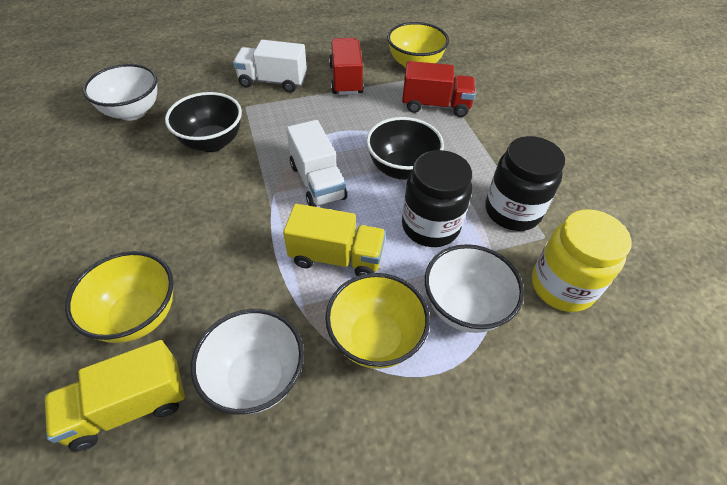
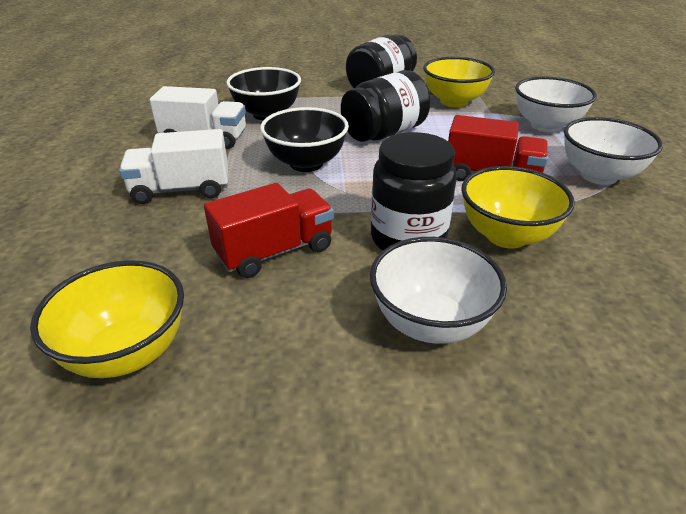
black jar: [402,150,472,247] [485,136,565,231] = 2 -> [341,70,430,142] [346,35,417,88] [371,132,457,251] = 3
yellow jar: [532,209,631,312] = 1 -> none = 0
yellow truck: [45,340,185,451] [283,204,386,276] = 2 -> none = 0

